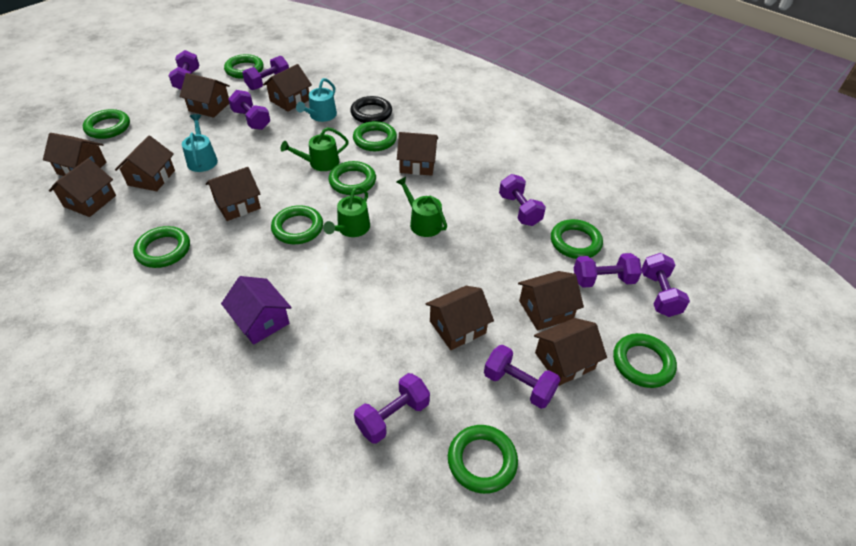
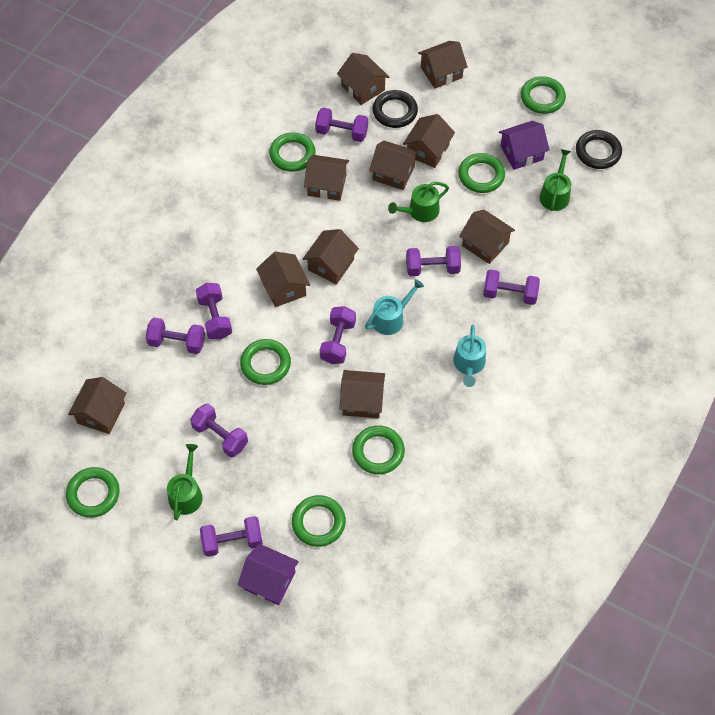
black ring: [350,96,392,123] = 1 -> [372,90,418,128] [576,130,622,169] = 2
green ring: [83,109,130,139] [133,226,190,268] [224,54,264,79] [271,205,323,244] [329,161,376,195] [353,121,397,151] [448,425,518,494] [551,219,603,259] [613,333,677,388] = 9 -> [66,467,120,518] [240,339,291,385] [269,132,316,172] [292,495,346,547] [352,425,405,474] [458,153,505,193] [521,76,566,114] = 7
purple house: [221,276,292,345] = 1 -> [238,544,299,605] [499,121,549,170] = 2

